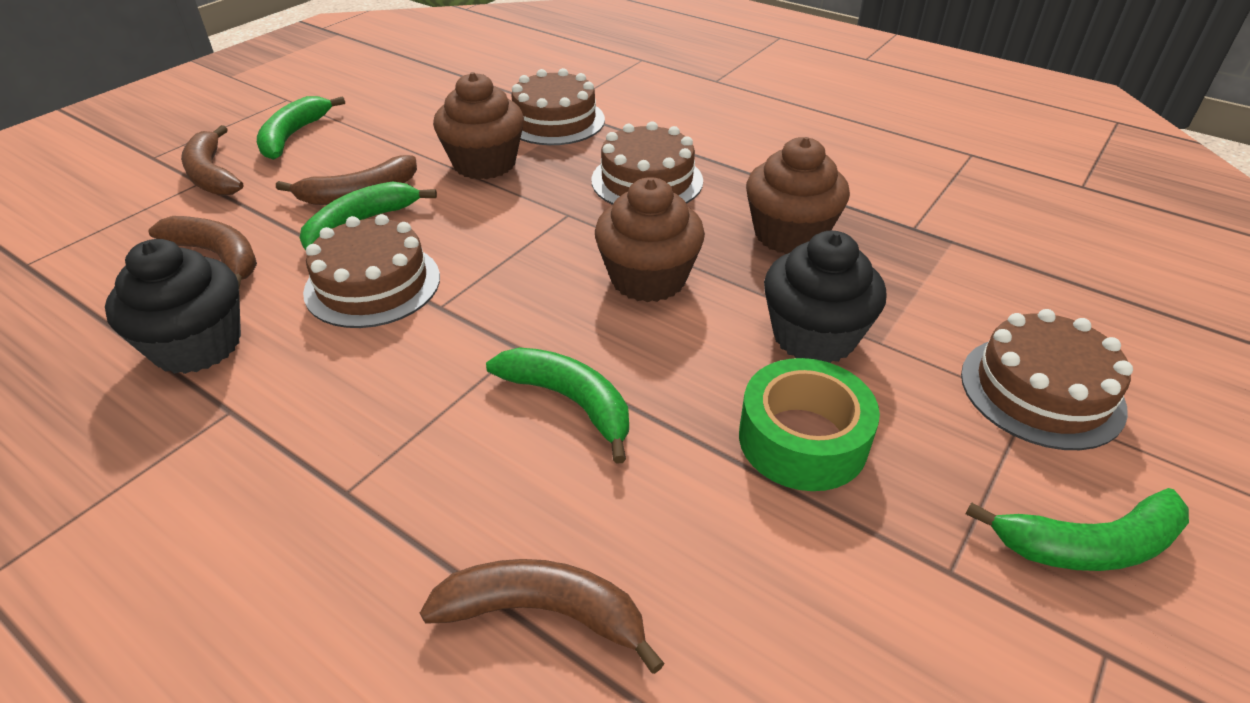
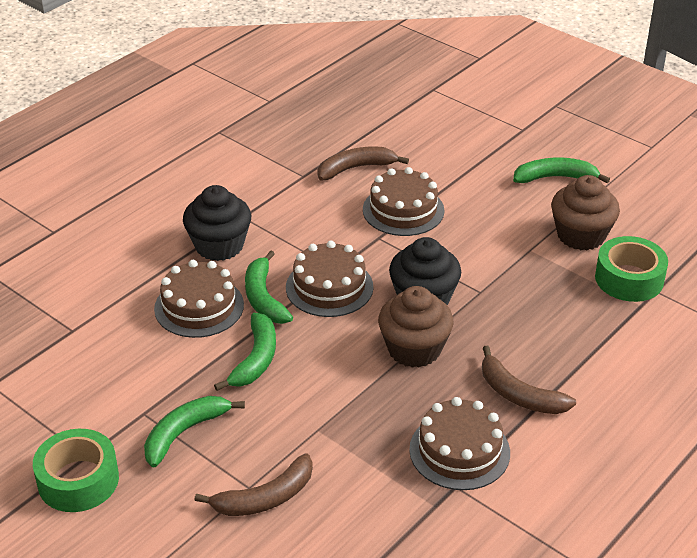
brown banana: [148,216,257,288] [181,125,243,196] [276,155,417,205] [420,559,665,674] = 4 -> [194,454,313,516] [317,146,409,180] [482,346,576,414] = 3
brown cupcake: [433,72,524,180] [595,177,705,302] [746,137,850,254] = 3 -> [378,286,453,368] [551,175,620,250] = 2
green tape: [739,358,880,491] = 1 -> [33,429,119,512] [595,236,668,302] = 2

